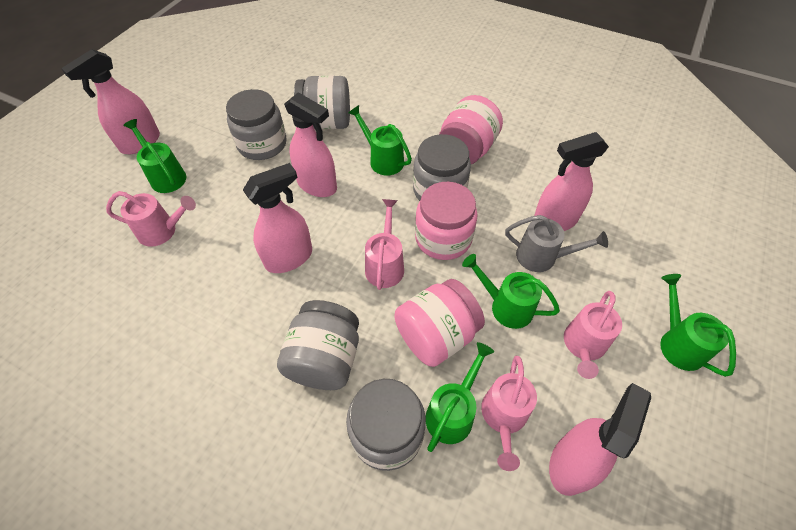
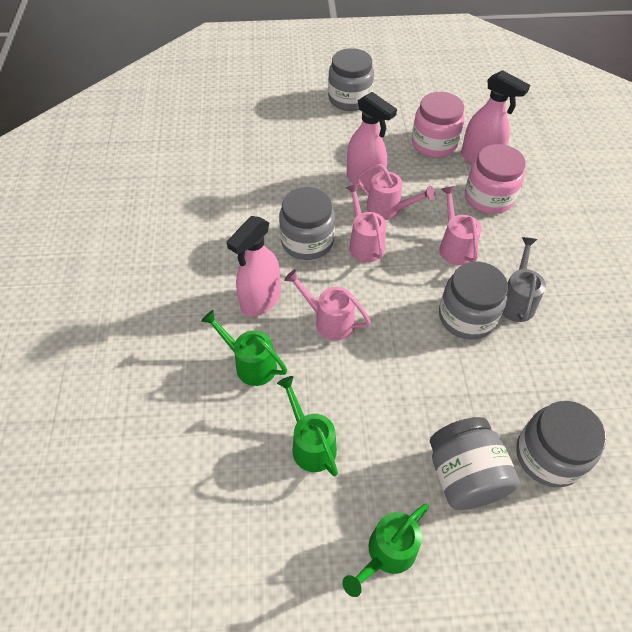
green watering can: [123,119,186,193] [348,105,412,175] [426,342,494,452] [462,254,560,329] [660,274,736,377] = 5 -> [201,310,287,386] [277,376,338,476] [342,504,429,597] = 3
pink jar: [395,279,485,367] [415,182,477,260] [439,95,503,164] = 3 -> [412,92,464,158] [465,144,526,214] = 2
pink spray bottle: [61,49,160,154] [243,163,312,273] [284,92,337,197] [534,132,609,231] [549,383,651,496] = 5 -> [227,216,281,317] [347,92,397,191] [461,70,530,165] = 3

